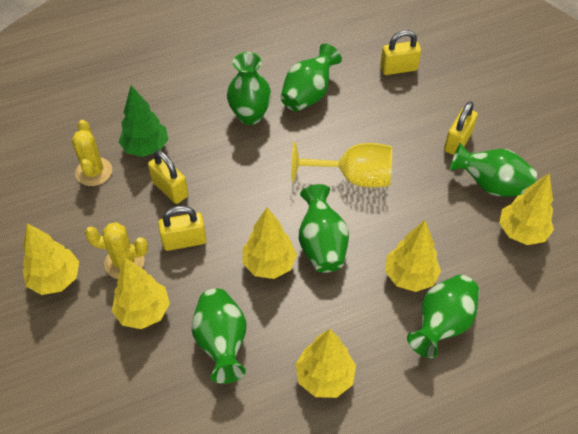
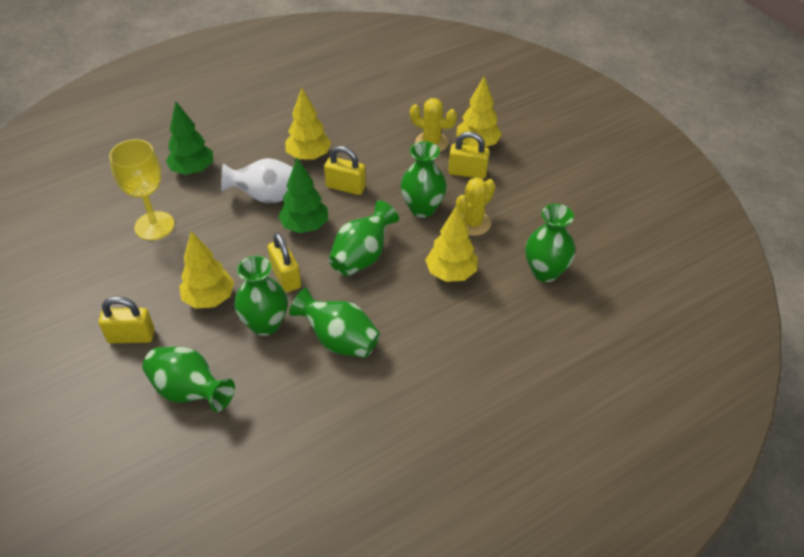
green tree: [119,85,168,157] = 1 -> [166,102,213,175] [278,158,328,233] = 2
white vase: none = 0 -> [221,158,293,204] = 1
yellow tree: [23,223,79,295] [112,258,170,329] [242,208,297,279] [296,329,356,398] [385,220,441,292] [499,173,554,245] = 6 -> [179,231,234,309] [285,88,331,160] [425,205,478,282] [456,76,502,147] = 4

